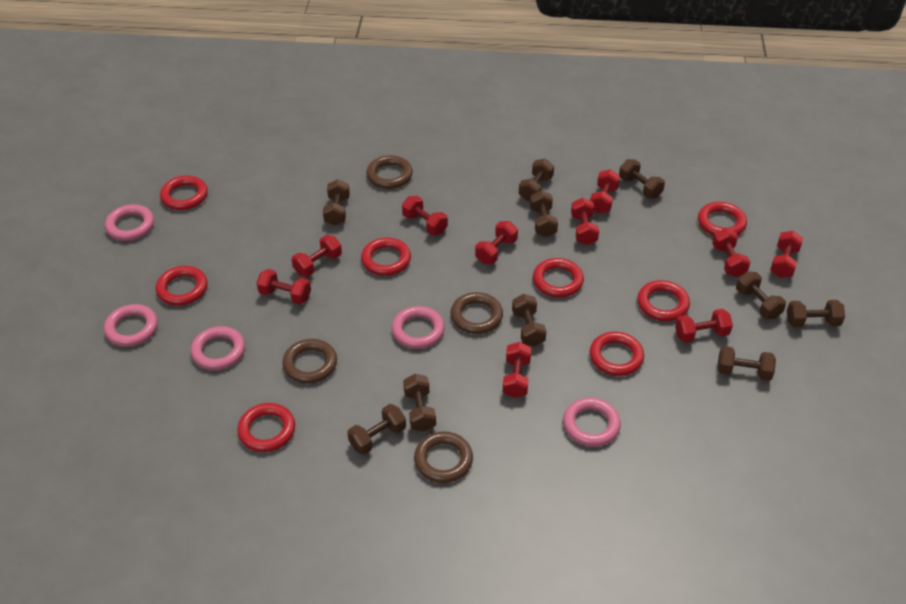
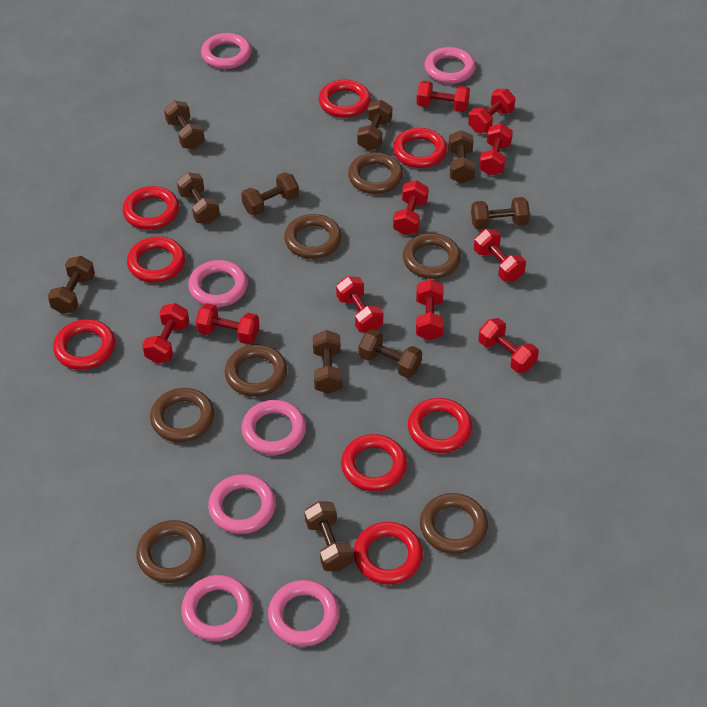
brown ring: [282,339,337,384] [366,155,413,189] [414,431,473,483] [450,292,503,334] = 4 -> [136,520,206,583] [150,388,214,442] [225,345,287,397] [284,214,342,259] [348,152,403,194] [403,233,461,279] [420,493,488,554] = 7
pink ring: [104,304,158,347] [105,204,154,241] [191,326,245,370] [391,306,445,349] [563,398,621,447] = 5 -> [181,575,253,641] [188,260,247,307] [201,33,251,69] [208,474,276,534] [242,400,306,455] [268,580,339,647] [425,47,476,84] = 7

